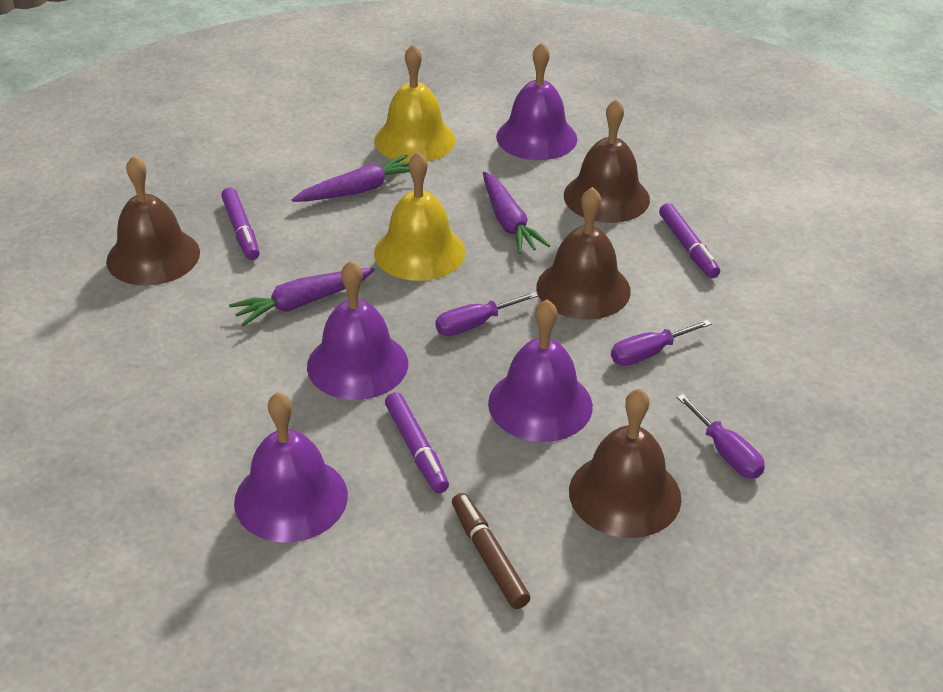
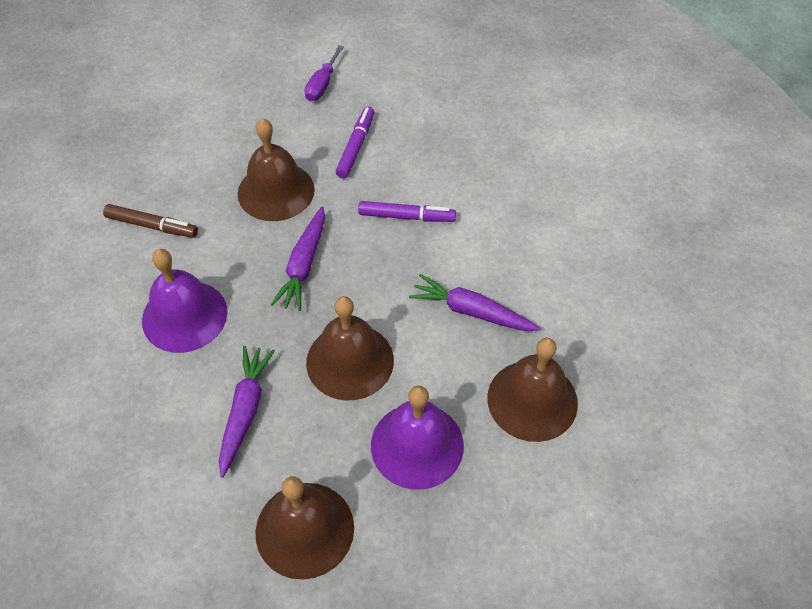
purple bell: [234,392,348,543] [307,260,408,400] [488,299,593,442] [496,42,577,160] = 4 -> [142,249,228,353] [371,386,464,490] = 2
purple marker: [221,187,259,260] [385,392,449,493] [659,203,720,278] = 3 -> [336,107,374,179] [358,201,456,222] = 2
purple screwdriver: [435,292,538,336] [611,320,712,366] [677,394,765,478] = 3 -> [304,45,344,102] = 1
yellow bell: [374,44,456,162] [374,151,465,281] = 2 -> none = 0

